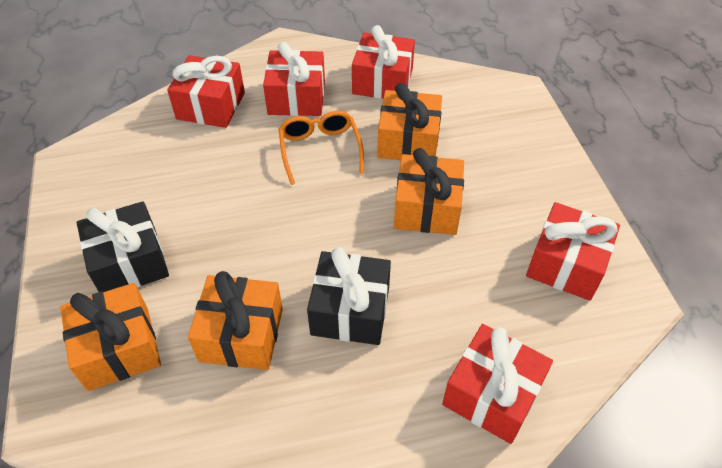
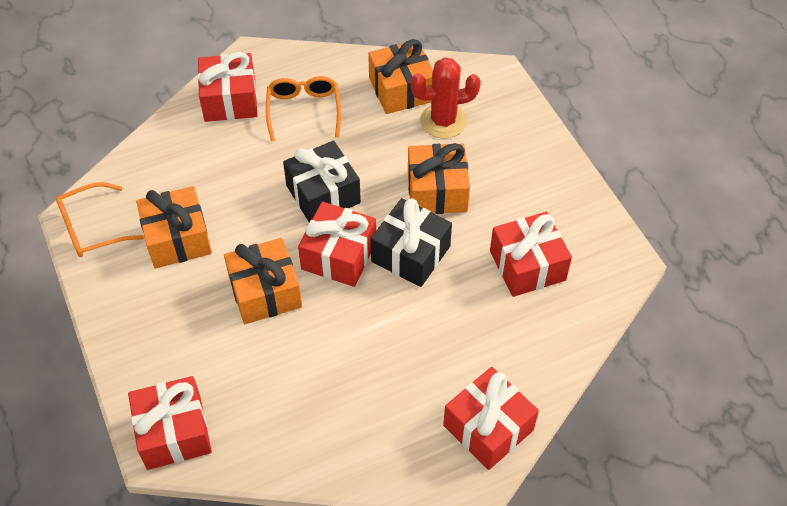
orange glasses: [279,111,364,185] = 1 -> [56,182,144,257] [266,76,341,141] = 2
red cactus: none = 0 -> [411,57,481,139] = 1

